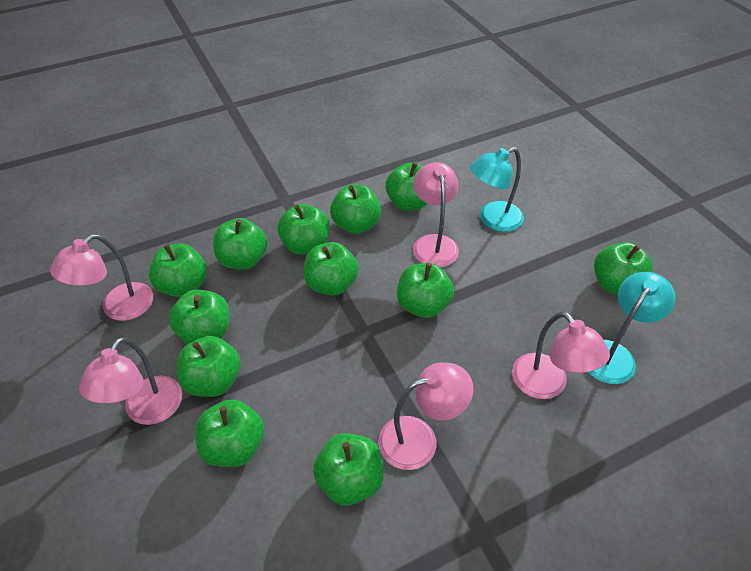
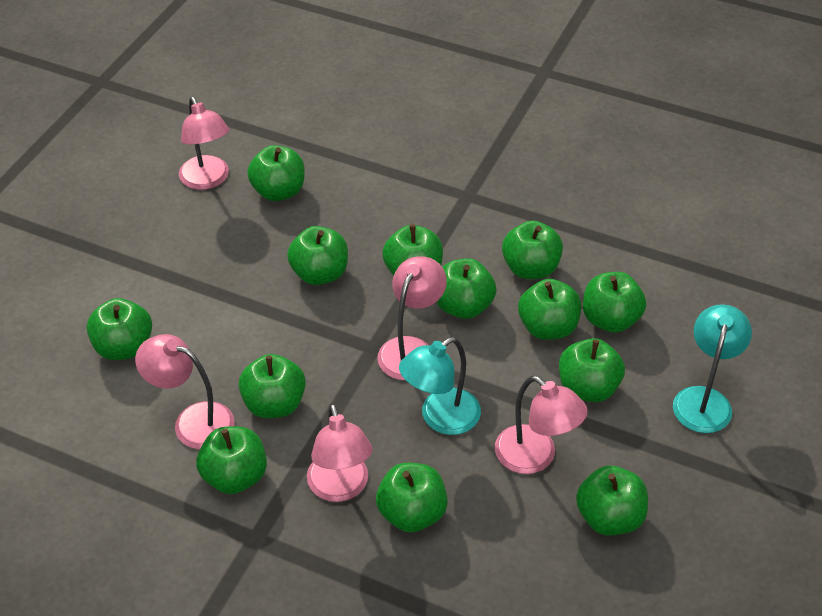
green apple: [149,244,207,297] [169,290,229,344] [177,336,241,397] [195,399,264,467] [213,218,267,270] [277,204,330,255] [304,242,359,296] [313,433,384,505] [330,185,381,234] [386,162,427,211] [397,263,454,318] [594,242,653,295] = 12 -> [87,298,152,360] [196,426,267,494] [239,354,306,418] [247,145,305,201] [287,226,348,285] [376,463,448,532] [382,224,443,276] [437,258,496,319] [502,220,563,279] [518,279,581,340] [559,338,625,402] [576,466,648,536] [583,272,646,333] = 13

